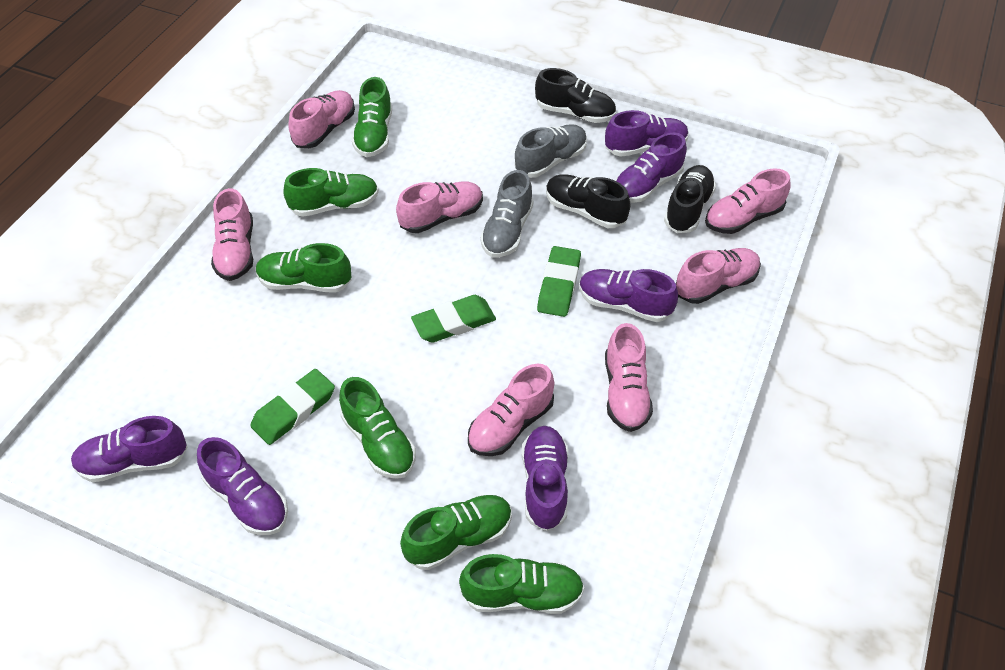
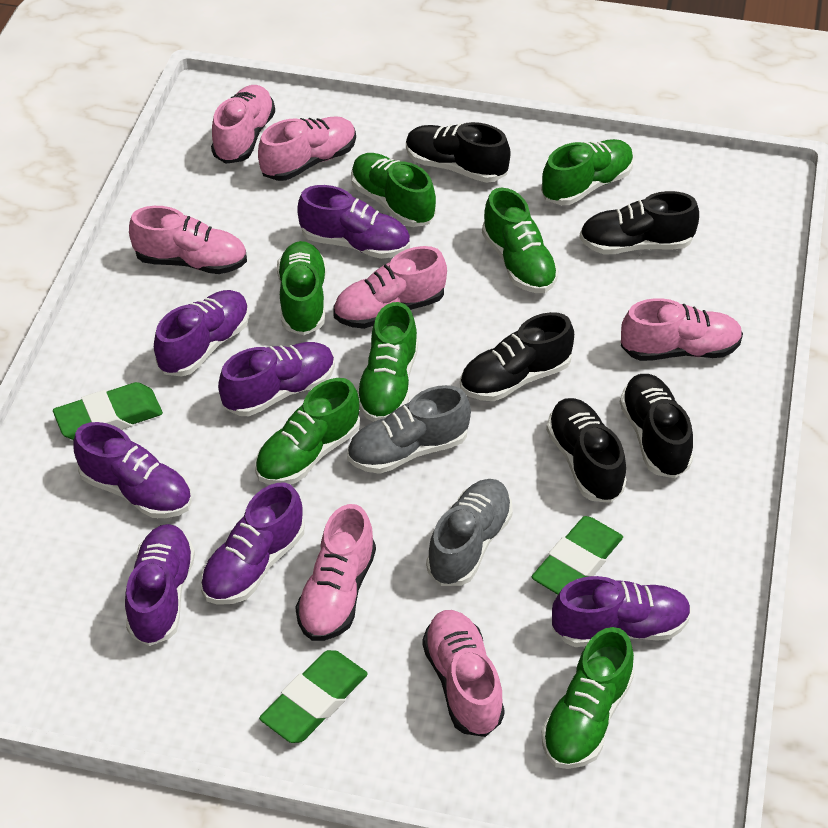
black shoe: [535,68,616,123] [546,174,631,228] [664,165,716,233] = 3 -> [406,122,510,183] [460,312,574,401] [546,398,627,503] [579,191,699,254] [620,374,693,478] = 5
green shoe: [256,243,352,293] [283,168,379,217] [339,377,416,479] [352,77,392,157] [400,495,512,570] [459,554,584,614] = 6 -> [255,378,360,485] [277,241,326,335] [351,153,436,227] [357,302,418,422] [482,188,559,293] [541,139,634,205] [542,627,634,769] = 7
purple shoe: [71,416,187,482] [197,437,288,535] [522,426,568,531] [579,269,678,322] [605,110,689,157] [615,133,687,203] = 6 -> [73,422,192,518] [125,524,195,646] [154,290,249,377] [200,483,305,605] [218,342,335,416] [297,185,410,259] [552,576,691,647] = 7

